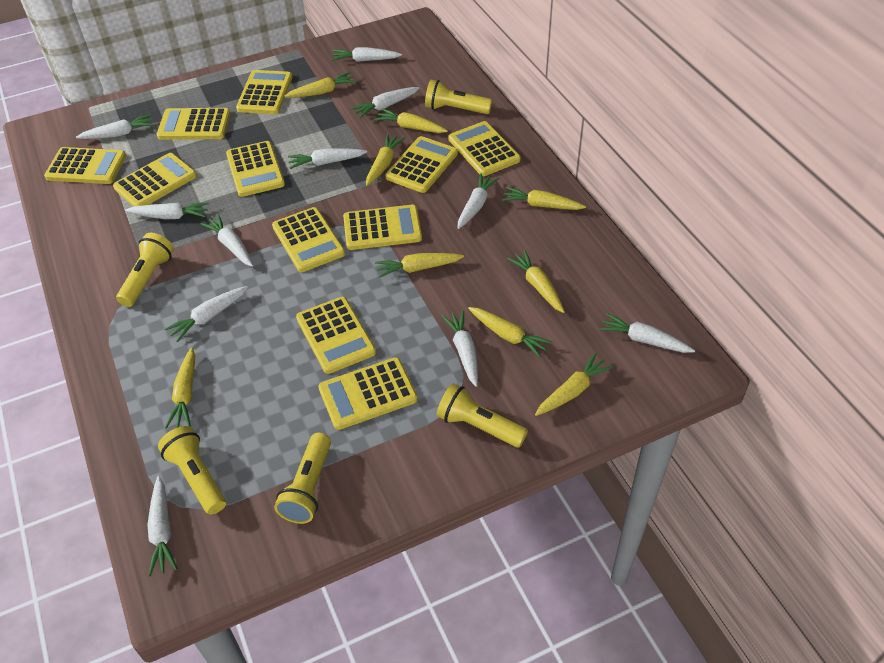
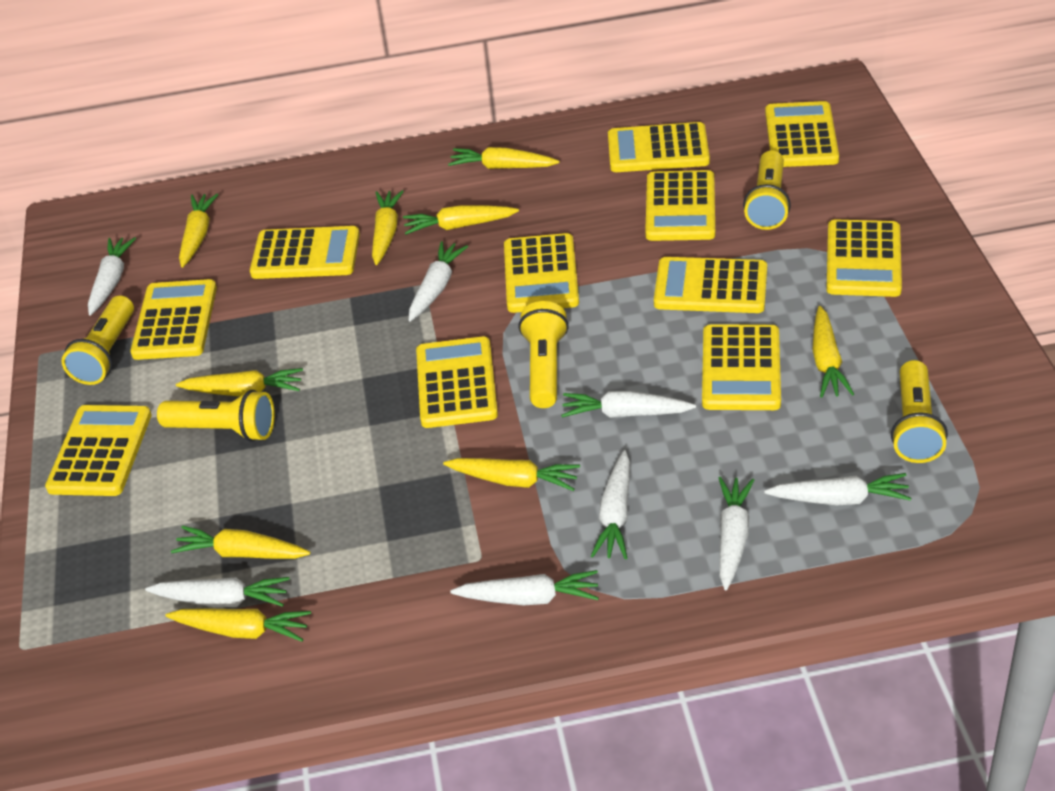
white carrot: [76,114,154,139] [125,202,209,219] [147,476,177,577] [165,286,248,342] [200,214,253,267] [288,148,367,169] [331,47,402,62] [351,87,419,118] [442,311,478,387] [457,173,499,229] [599,313,695,353] = 11 -> [88,237,136,316] [145,577,290,607] [408,241,468,322] [450,570,599,605] [561,391,696,418] [591,450,630,559] [719,477,754,590] [764,473,911,505] = 8

